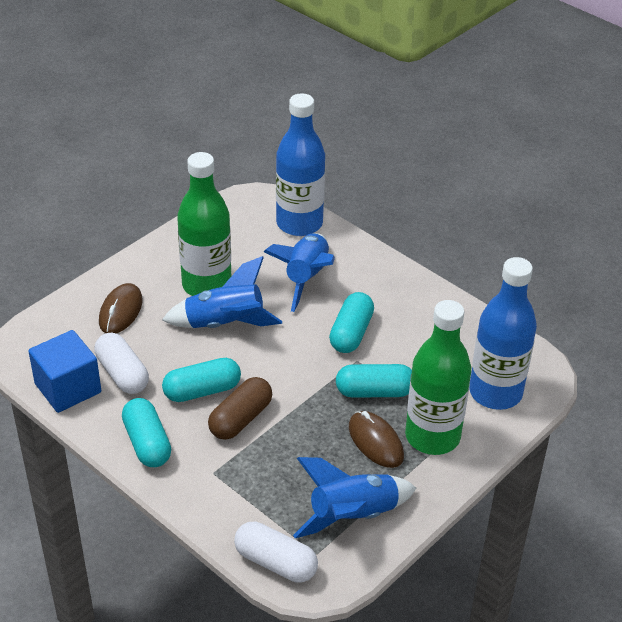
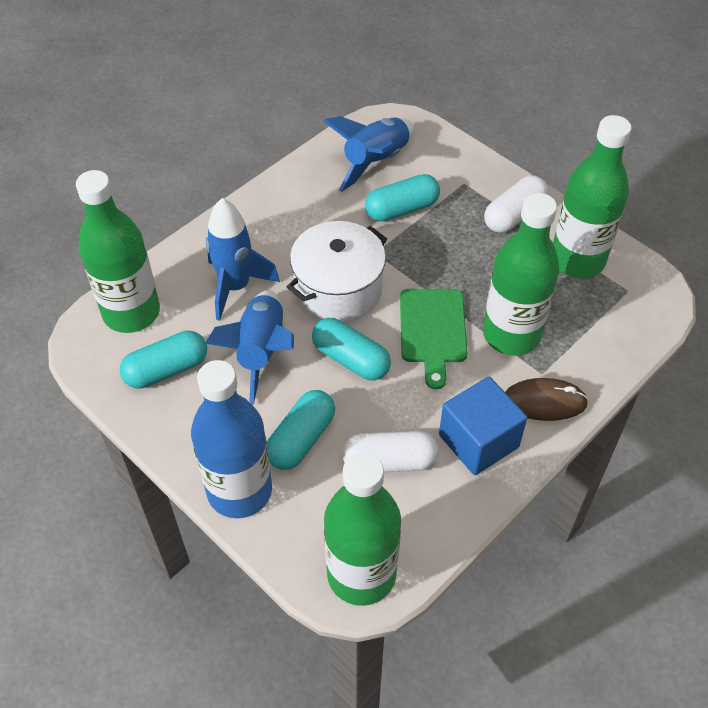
blue bottle: [276,93,325,236] [469,257,537,410] = 2 -> [191,360,272,518] = 1
brown capsule: [208,377,272,440] = 1 -> none = 0
brown mouse: [99,283,143,333] [349,411,404,468] = 2 -> [505,378,589,421] = 1
green bottle: [177,152,231,296] [405,300,471,455] = 2 -> [76,170,160,333] [324,452,401,606] [483,193,559,356] [553,115,632,278] = 4
green cutting board: none = 0 -> [400,289,468,389] = 1
white pot: none = 0 -> [287,221,387,323] = 1

